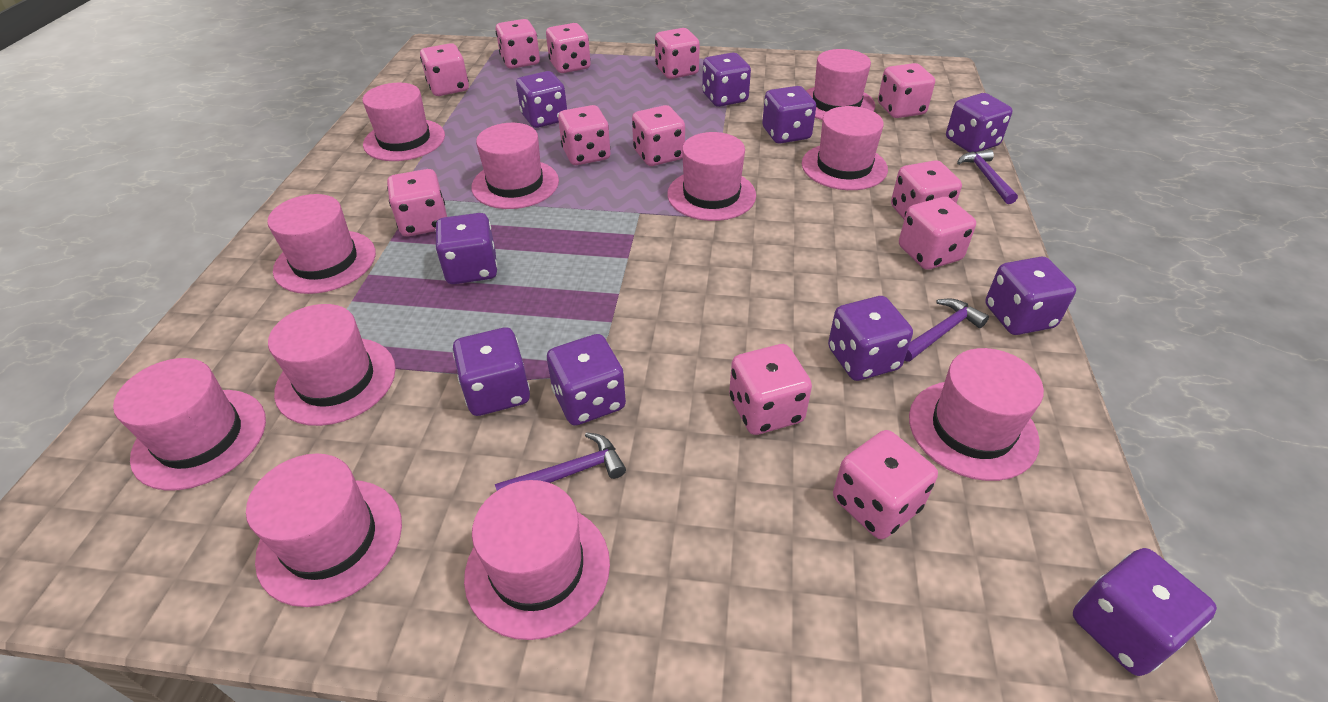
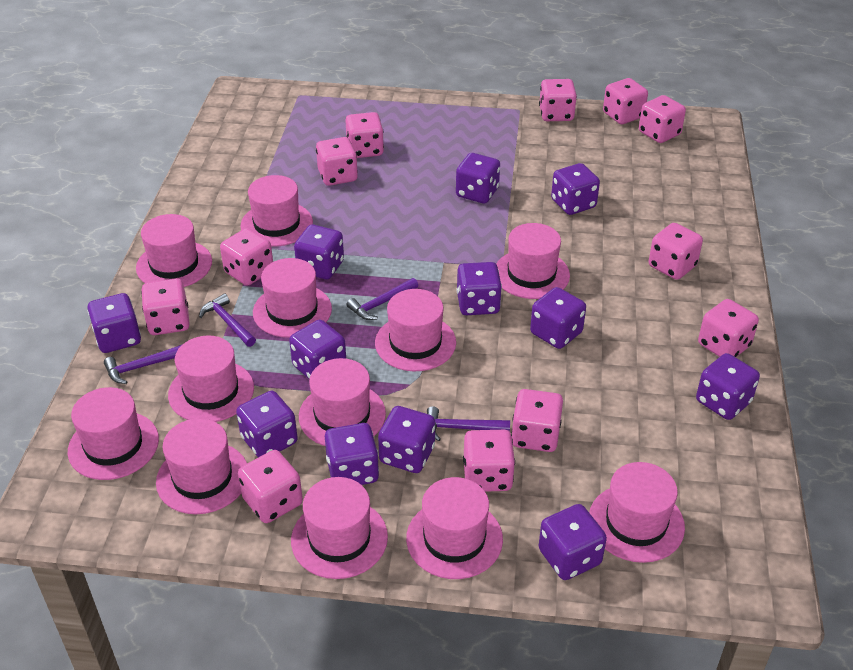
pink hat: [113,358,266,491] [246,453,402,607] [267,194,376,294] [268,304,396,426] [362,83,445,161] [464,480,610,640] [471,123,559,209] [667,132,756,221] [802,106,888,190] [806,49,875,120] [909,348,1044,481] = 11 -> [68,387,159,480] [136,214,212,287] [156,418,247,514] [168,336,254,422] [241,175,313,247] [253,258,332,338] [291,477,388,579] [299,358,386,446] [375,289,456,371] [406,477,503,579] [496,223,570,299] [589,462,685,563] = 12
purple dice: [435,213,498,284] [453,327,530,416] [516,71,567,128] [547,334,626,426] [702,52,751,107] [762,86,816,143] [828,296,913,381] [946,93,1013,152] [985,257,1076,335] [1073,548,1217,676] = 10 -> [87,293,141,353] [236,391,298,457] [289,320,346,379] [294,224,344,279] [325,423,379,485] [378,406,435,473] [456,153,500,203] [457,262,502,315] [530,287,586,349] [539,504,607,580] [551,163,600,215] [696,353,760,420] = 12
purple hammer: [495,432,626,491] [905,298,989,362] [957,149,1018,204] = 3 -> [104,344,183,384] [199,294,256,347] [347,278,418,320] [427,406,510,441] = 4

